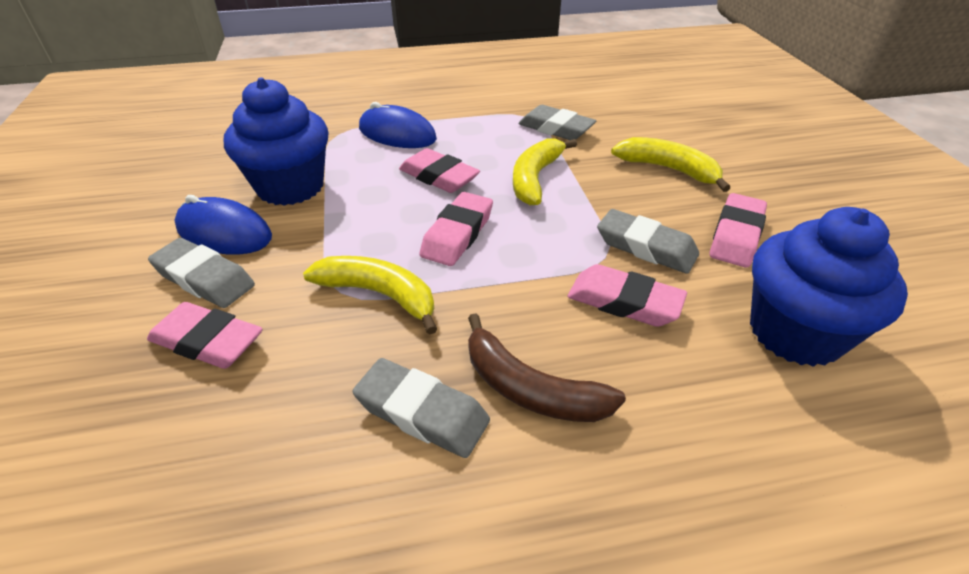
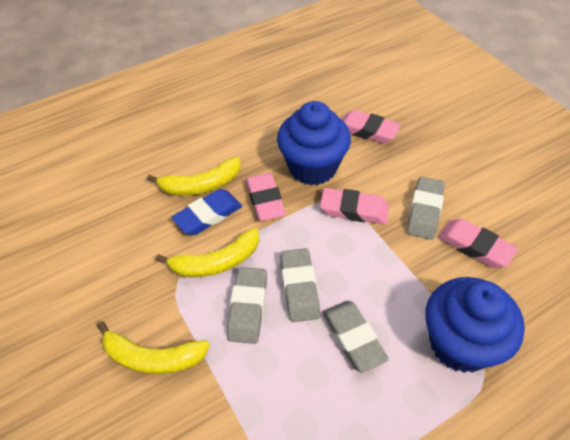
blue eraser: none = 0 -> [172,189,242,235] = 1
blue mouse: [174,195,272,255] [359,102,437,148] = 2 -> none = 0
brown banana: [468,313,626,422] = 1 -> none = 0
pink eraser: [147,302,263,369] [399,148,480,193] [419,192,493,266] [567,264,687,327] [710,193,767,268] = 5 -> [246,173,286,221] [320,188,389,224] [342,110,401,143] [438,218,518,268] = 4

